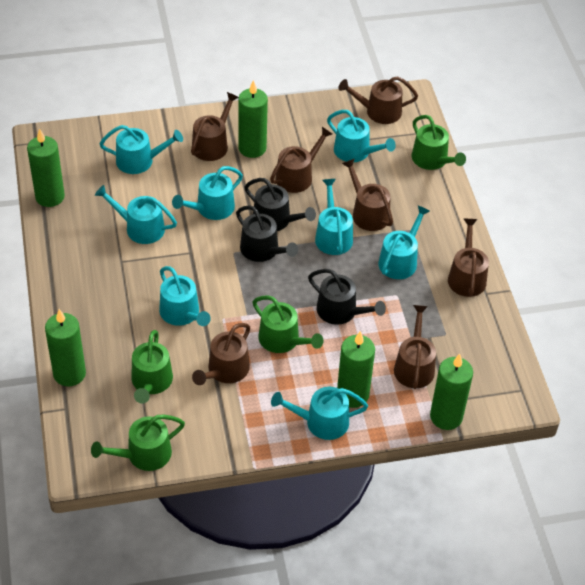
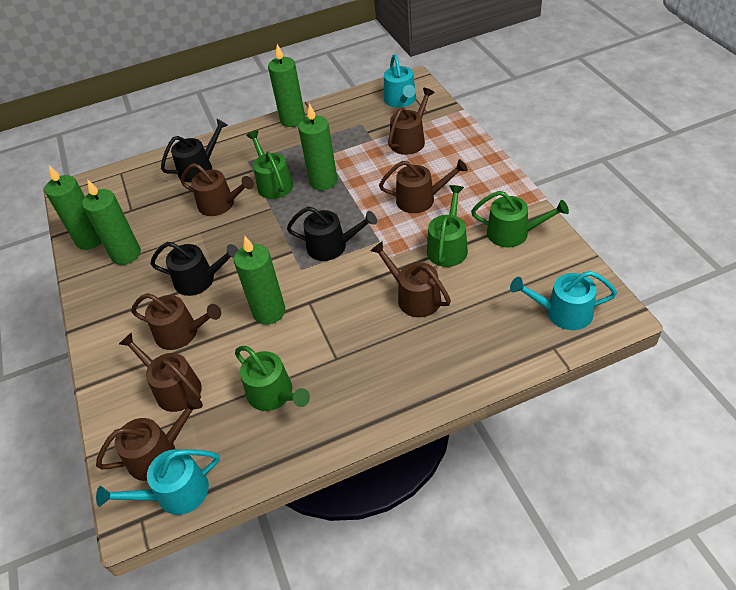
turquoise watering can: [95,185,177,244] [100,125,183,174] [159,266,211,326] [172,166,243,220] [271,387,368,440] [315,179,353,255] [327,110,396,162] [378,205,430,279] = 8 -> [96,449,220,515] [384,54,416,108] [510,271,617,330] = 3

